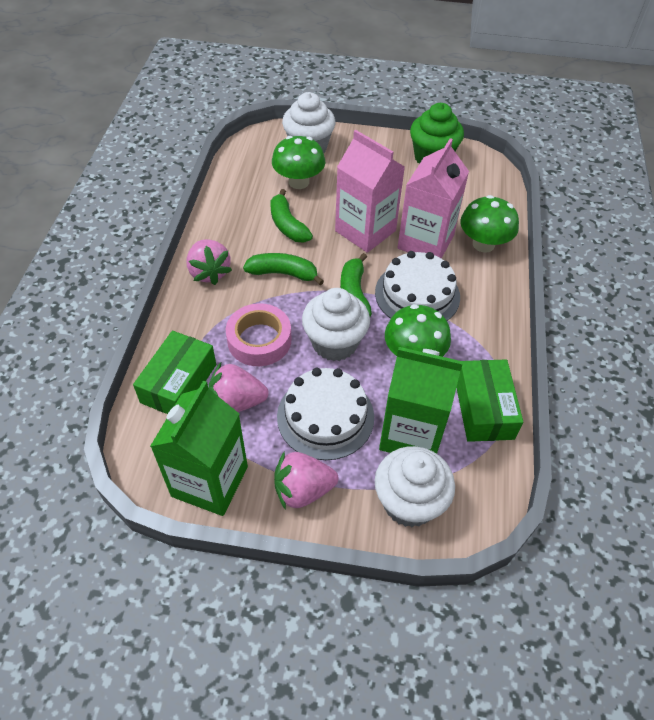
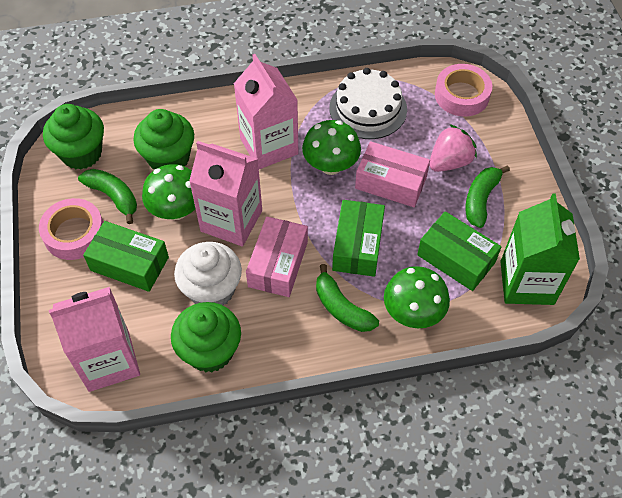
green box: [133,331,216,414] [456,359,523,442] = 2 -> [83,221,169,292] [332,200,385,277] [417,211,502,291] = 3
green carton: [150,381,248,516] [379,347,463,454] = 2 -> [500,193,580,305] = 1
green cupcake: [410,103,464,164] = 1 -> [43,104,104,170] [133,109,194,170] [171,302,241,372] = 3
pink box: none = 0 -> [246,216,308,297] [355,141,430,207] = 2
pink carton: [335,130,405,253] [397,138,469,259] = 2 -> [49,287,140,392] [189,141,262,247] [234,54,298,169] = 3
pink strawberry: [186,239,232,285] [208,362,269,412] [274,451,339,510] = 3 -> [429,124,477,172] = 1
pink tape: [226,303,291,366] = 1 -> [39,198,103,260] [435,64,492,117] = 2
white cake: [277,368,374,460] [375,251,460,321] = 2 -> [329,68,407,139] = 1
white cupcake: [282,92,335,153] [302,288,370,361] [375,446,455,527] = 3 -> [174,242,242,305] = 1

